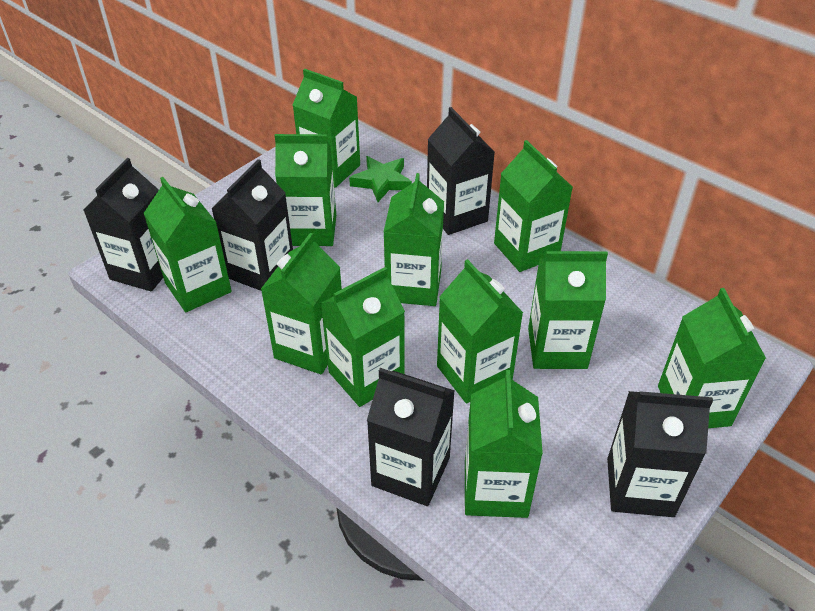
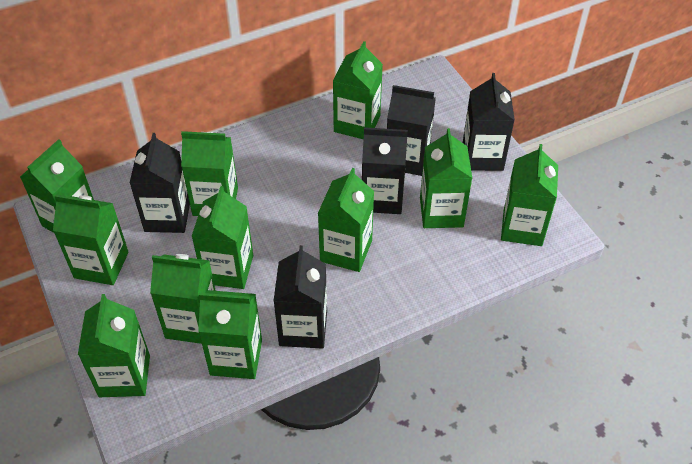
green star: [349,156,412,202] = 1 -> none = 0

